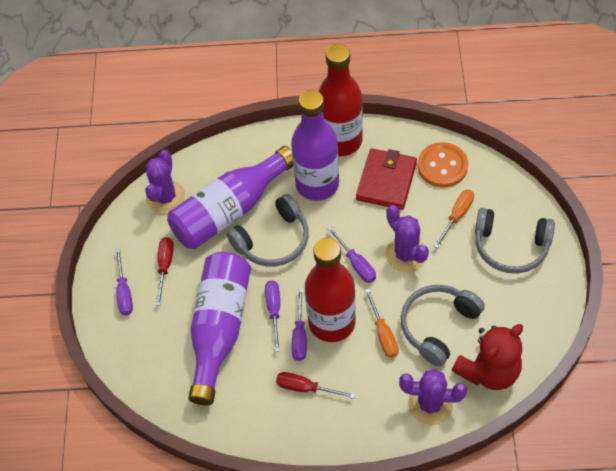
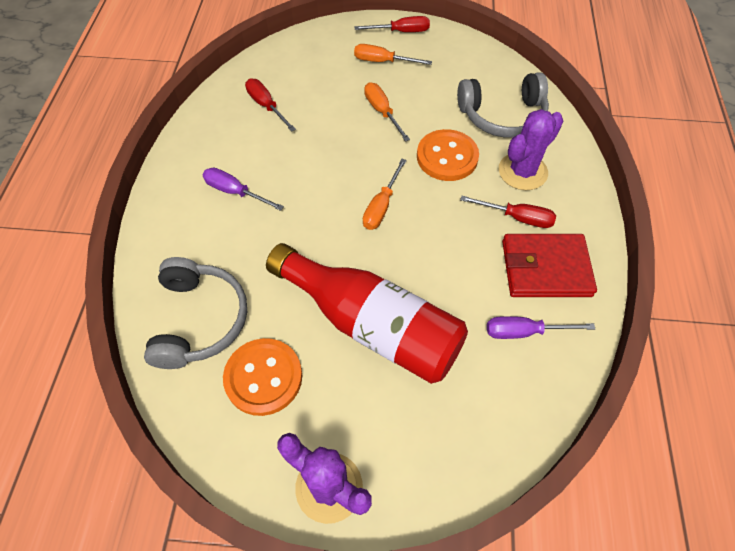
grey headphones: [227,194,309,267] [401,285,485,366] [475,208,555,274] = 3 -> [144,257,247,369] [457,72,549,138] = 2
orange button: [418,142,468,188] = 1 -> [223,338,302,416] [417,129,479,181] = 2
orange screwdriver: [365,289,399,358] [434,190,474,248] = 2 -> [354,44,432,65] [363,159,407,230] [364,82,410,142] = 3
purple bottle: [167,146,293,249] [188,252,251,405] [291,90,339,201] = 3 -> none = 0
purple cactus: [145,150,185,214] [385,205,429,272] [399,369,467,425] = 3 -> [277,433,372,524] [499,109,563,190] = 2
purple screwdriver: [116,248,133,315] [265,280,280,352] [292,289,307,361] [327,226,376,283] = 4 -> [203,168,284,211] [487,316,595,339] = 2
red bottle: [305,238,356,342] [318,44,363,156] = 2 -> [266,243,468,384] = 1
red screwdriver: [156,237,174,306] [276,372,355,399] = 2 -> [245,79,296,132] [354,16,430,32] [460,196,556,228] = 3
red teddy bear: [451,324,523,390] = 1 -> none = 0

